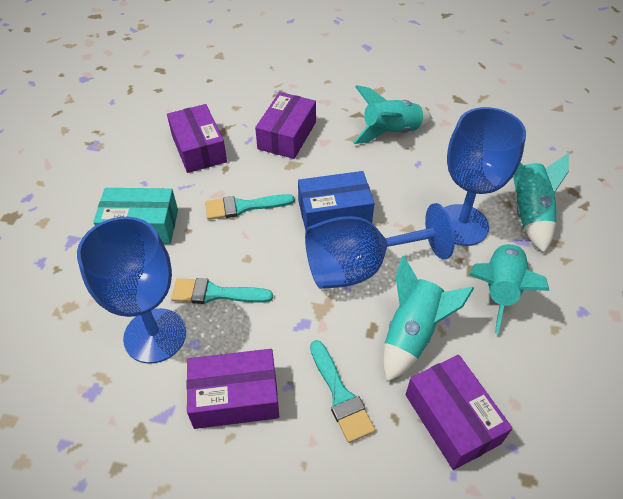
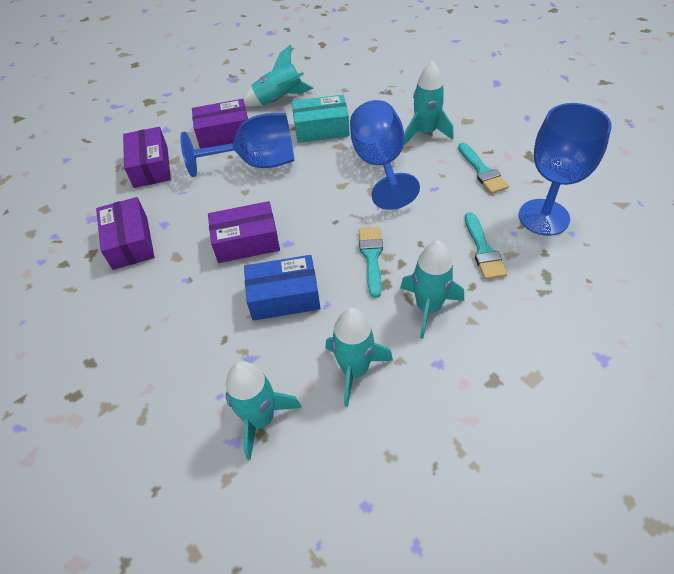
turquoise rocket: [353,85,432,144] [383,256,474,382] [469,242,550,334] [513,153,569,253] = 4 -> [226,361,301,460] [242,44,314,107] [326,308,393,407] [400,241,464,339] [404,61,453,145] = 5

